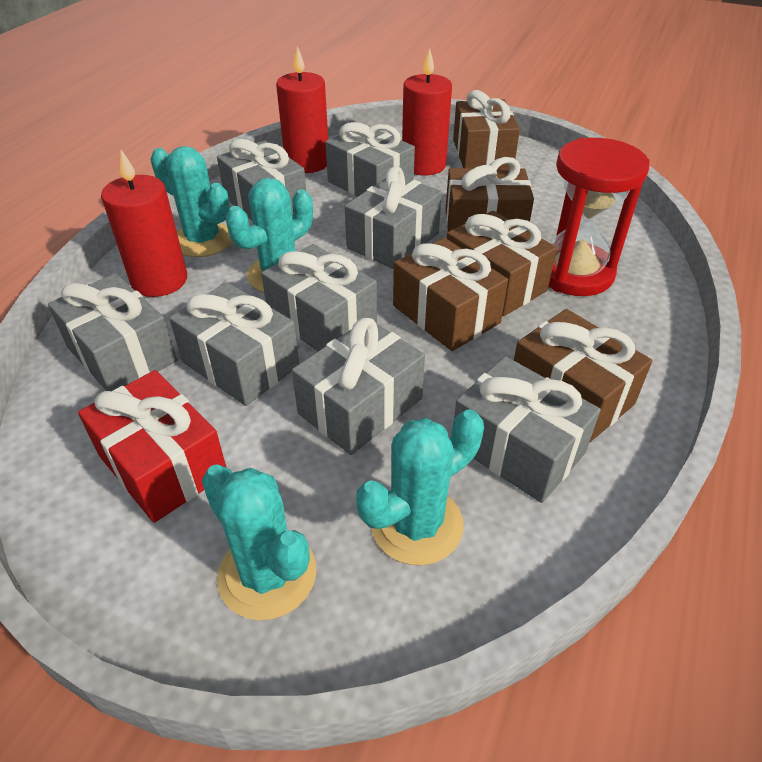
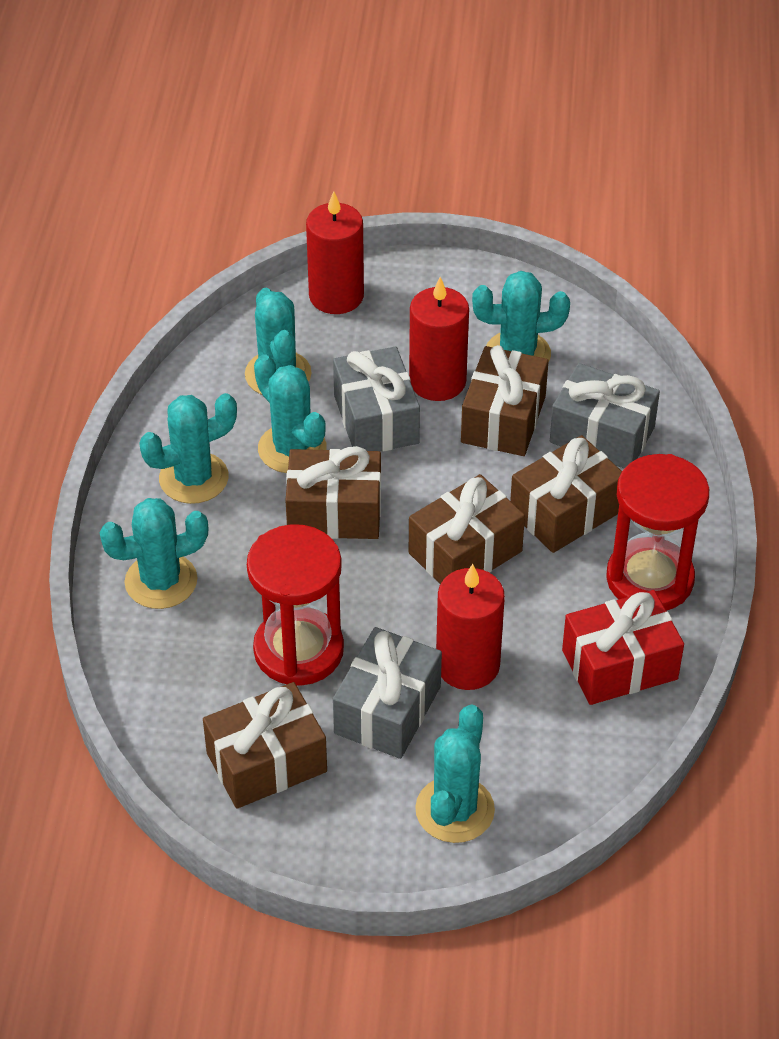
grey gift: [48,273,177,391] [169,282,299,406] [217,139,306,221] [261,244,377,351] [292,318,425,455] [325,122,415,197] [345,166,442,269] [454,356,601,503] = 8 -> [333,347,420,451] [333,627,442,759] [550,363,660,469] = 3
red hourglass: [548,138,650,296] = 1 -> [247,524,344,686] [606,454,709,611] = 2
turquoise cactus: [150,146,232,257] [201,464,316,620] [226,178,313,292] [356,409,484,565] = 4 -> [100,498,208,609] [139,393,237,504] [245,288,312,395] [254,354,327,473] [415,704,495,843] [472,271,570,363] = 6

